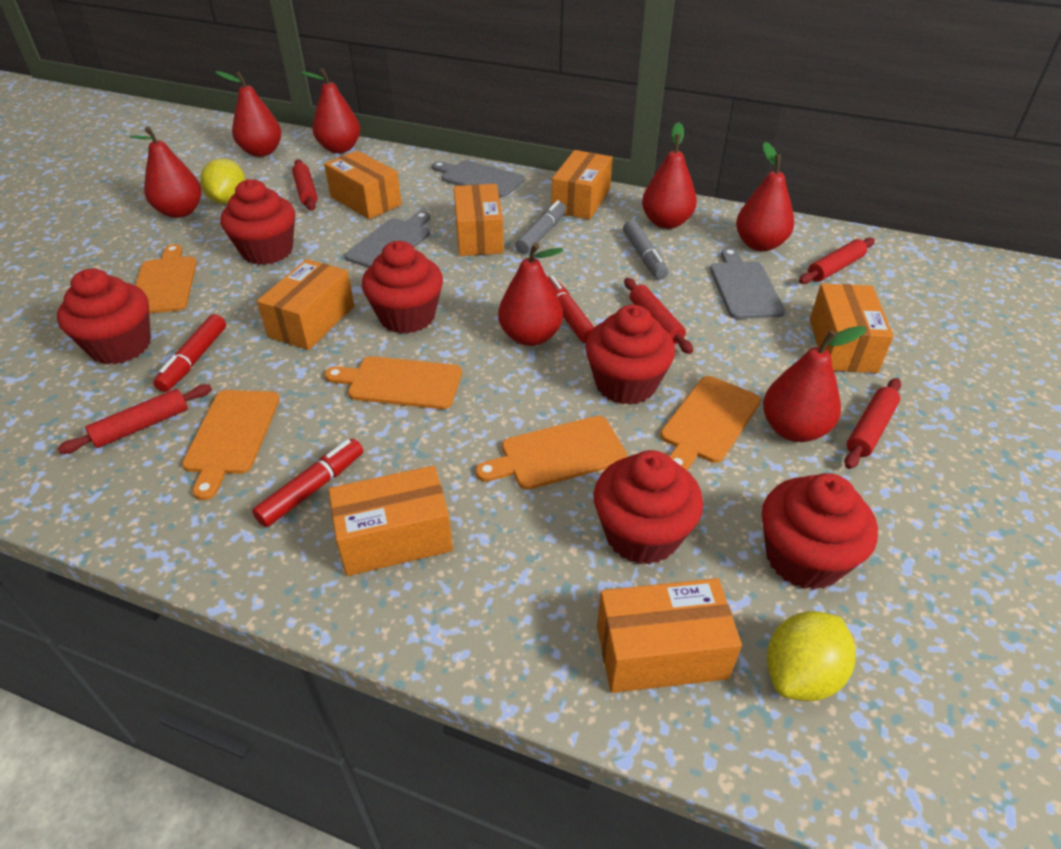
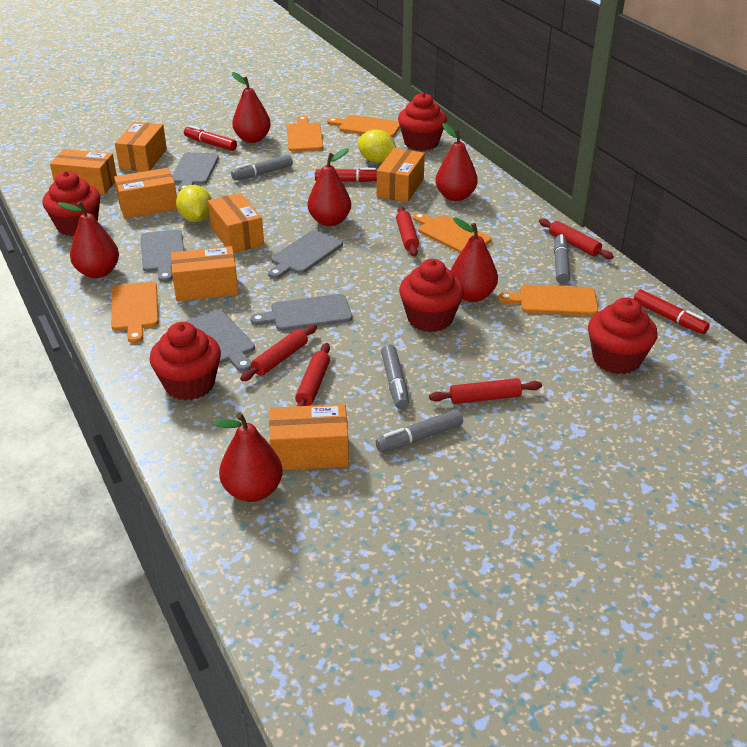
grey cutting board: [345,211,430,268] [432,160,525,197] [710,248,785,319] = 3 -> [141,229,184,282] [172,152,219,191] [184,310,255,372] [250,294,352,331] [268,230,343,279] = 5
grey marker: [516,200,566,254] [623,220,668,279] = 2 -> [231,155,293,180] [375,409,463,452] [381,345,409,409] [554,234,570,284] = 4
red cupcake: [57,268,151,365] [221,179,295,265] [362,241,443,334] [585,305,675,405] [594,450,703,565] [762,473,878,590] = 6 -> [42,171,100,236] [150,322,221,401] [398,93,447,151] [399,259,464,332] [588,297,658,374] = 5
red pear: [129,127,201,218] [215,71,281,157] [301,68,360,153] [498,243,563,346] [642,122,697,229] [736,142,794,251] [763,326,866,442] = 7 -> [57,201,119,278] [213,413,283,502] [232,72,271,143] [308,148,351,226] [435,123,478,201] [450,218,498,302] = 6

